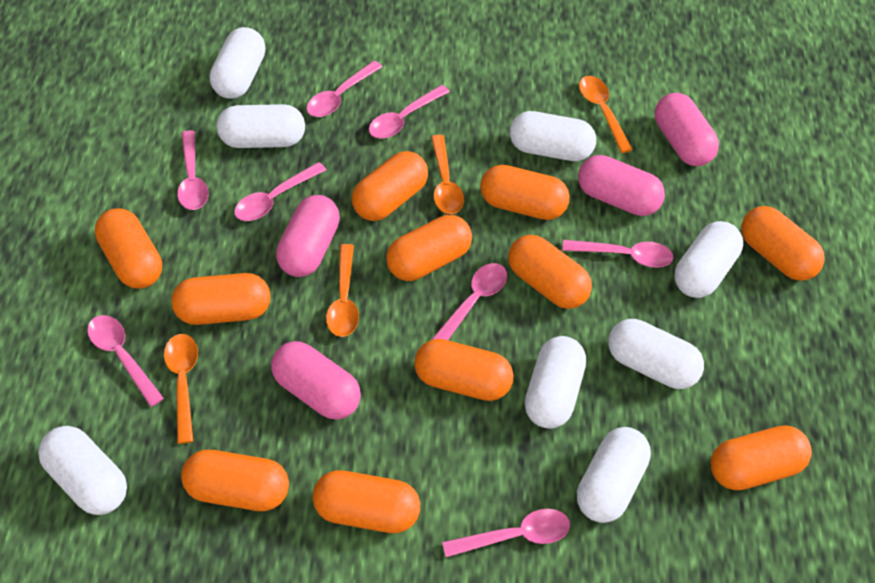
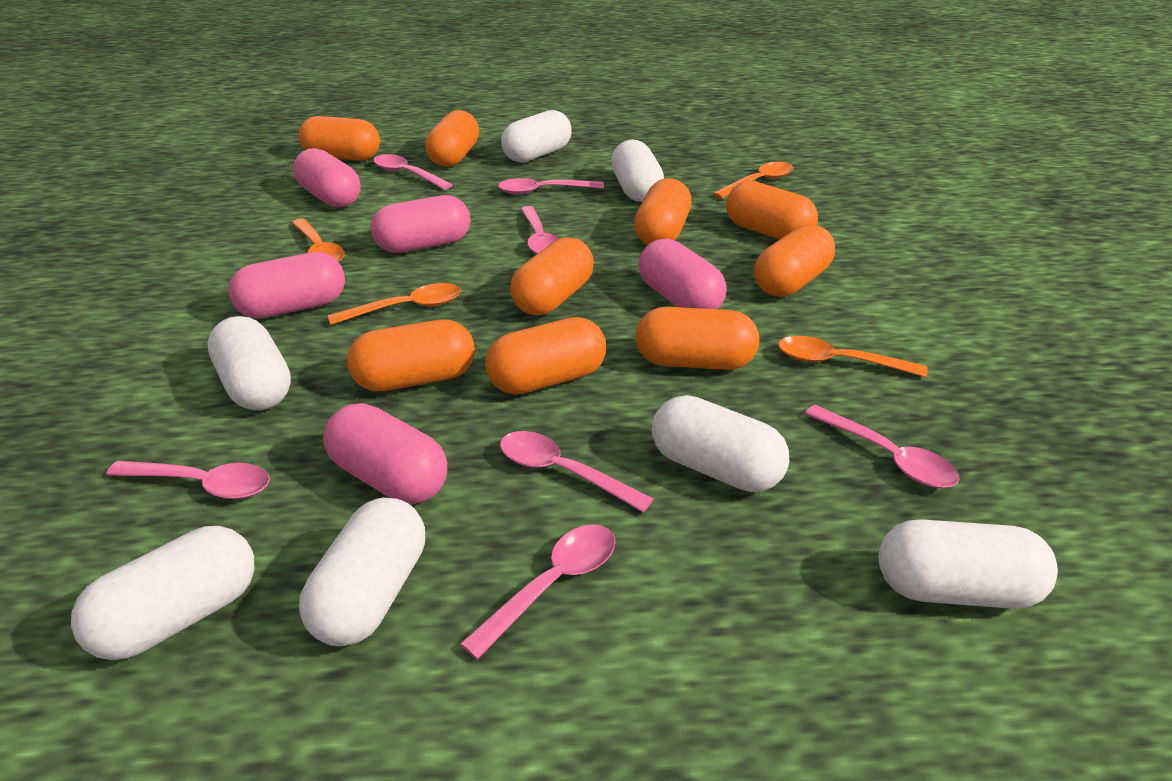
orange capsule: [95,208,162,289] [171,273,271,325] [181,450,289,511] [312,470,420,533] [352,151,428,221] [386,215,472,281] [414,339,514,401] [480,165,570,220] [508,235,592,309] [711,426,812,490] [741,206,825,281] = 11 -> [299,116,380,161] [347,319,475,392] [425,110,479,167] [485,317,606,395] [510,237,594,315] [634,178,691,245] [636,307,759,370] [726,181,818,240] [754,224,835,297] = 9
pink capsule: [271,341,361,420] [276,195,340,277] [578,155,665,216] [655,93,719,166] = 4 -> [228,252,345,319] [293,148,360,208] [323,403,447,504] [371,195,470,253] [639,238,727,309] = 5
pink spoon: [87,315,164,407] [177,130,209,210] [234,162,326,221] [306,61,382,117] [369,85,450,139] [431,263,507,340] [442,509,570,557] [562,240,674,267] = 8 -> [106,461,270,499] [373,154,453,190] [460,524,616,659] [498,178,604,195] [500,431,654,513] [520,206,559,254] [804,405,960,488] = 7
white capsule: [38,426,127,515] [210,27,266,99] [217,104,305,148] [510,111,596,161] [525,336,586,429] [577,427,651,523] [608,319,704,389] [674,221,743,298] = 8 -> [71,526,254,660] [207,316,291,410] [299,497,425,647] [501,110,572,163] [611,139,664,202] [652,395,789,492] [879,519,1058,609] = 7

